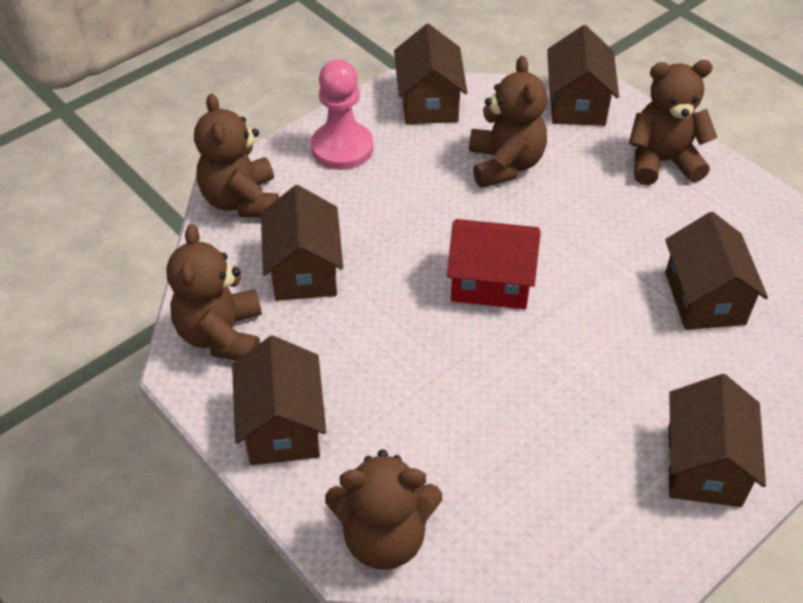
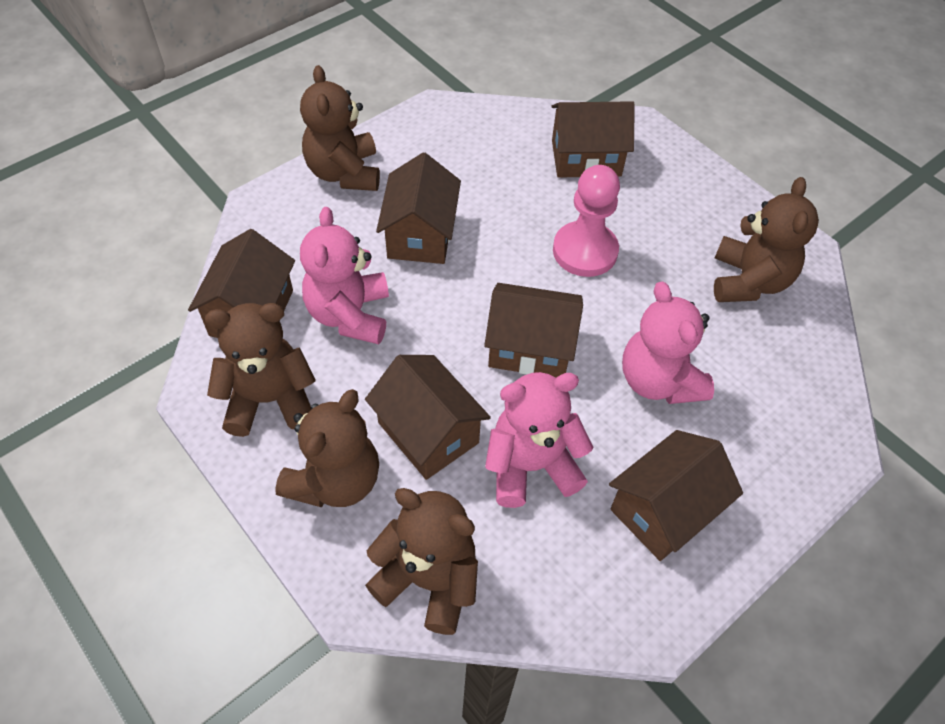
pink teddy bear: none = 0 -> [300,207,389,344] [485,372,593,508] [622,281,714,404] = 3
red house: [447,219,541,309] = 1 -> none = 0

